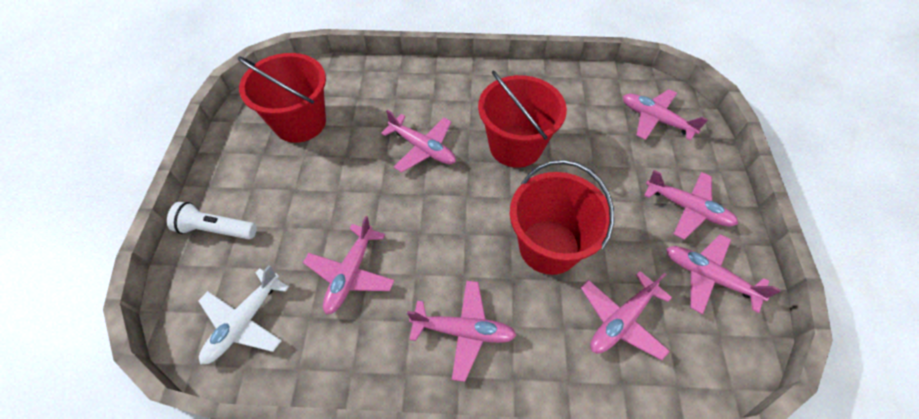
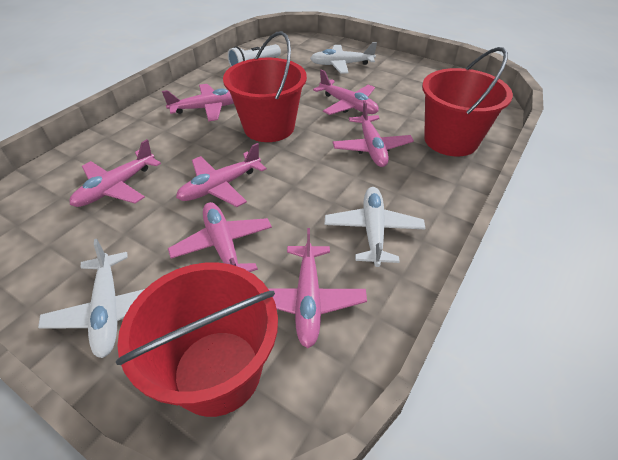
white plane: [199,265,289,365] = 1 -> [38,239,145,358] [310,42,377,74] [325,187,426,267] = 3

